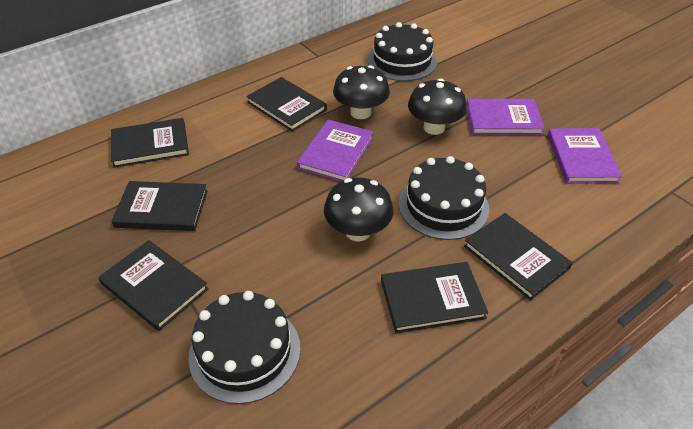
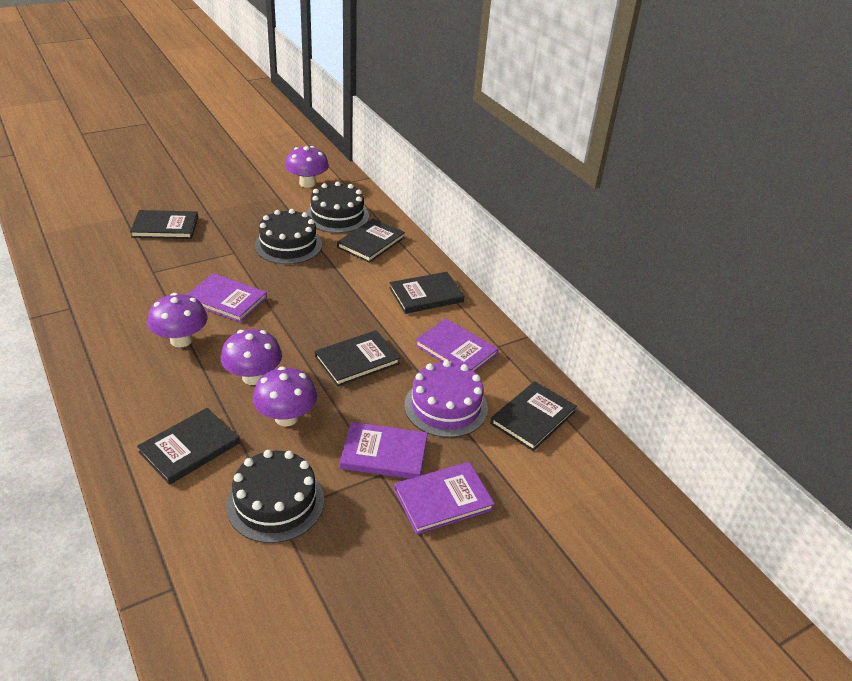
black mushroom: [324,177,393,241] [333,65,390,119] [408,78,467,135] = 3 -> none = 0
purple book: [297,120,373,182] [466,99,545,135] [548,128,622,184] = 3 -> [187,273,267,322] [340,422,428,479] [394,462,495,534] [415,319,498,372] = 4
purple cake: none = 0 -> [404,360,488,438] = 1
purple mushroom: none = 0 -> [148,293,207,348] [221,329,282,385] [253,367,317,426] [285,146,329,188] = 4

